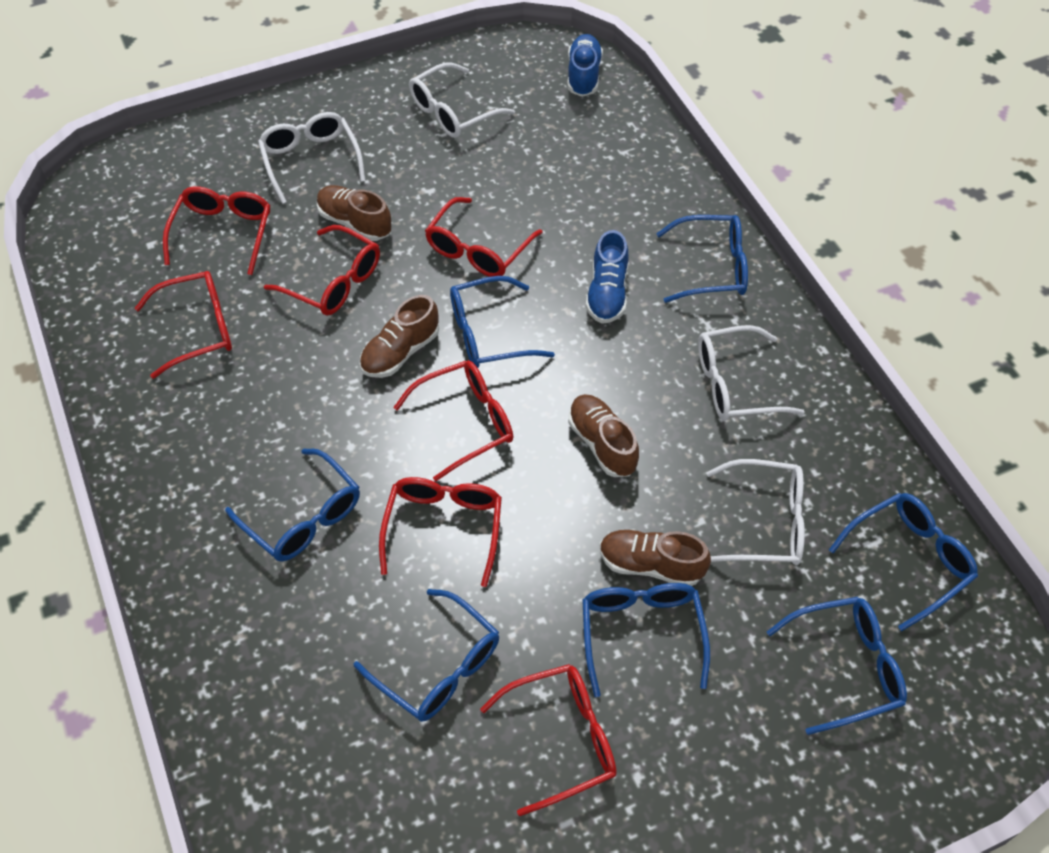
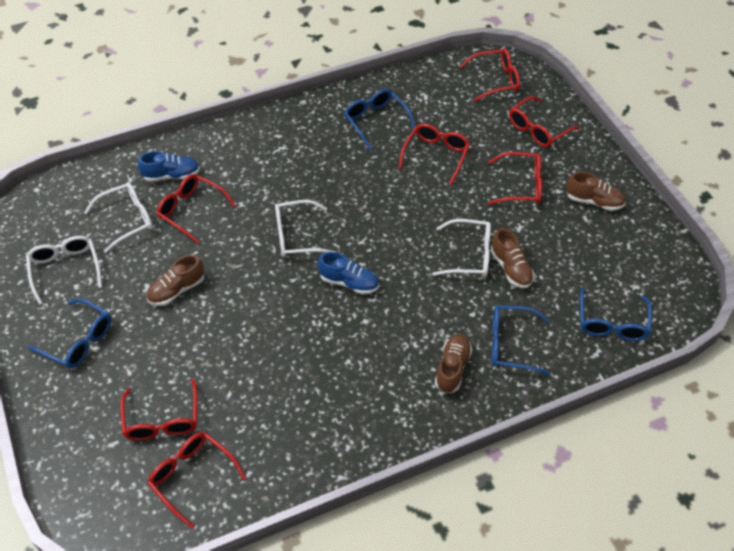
blue glasses: [225,449,360,562] [354,589,499,722] [450,276,555,368] [582,583,710,697] [656,215,748,303] [767,597,907,735] [829,493,978,631] = 7 -> [28,298,112,368] [344,89,415,150] [492,305,550,375] [580,287,652,341] = 4

